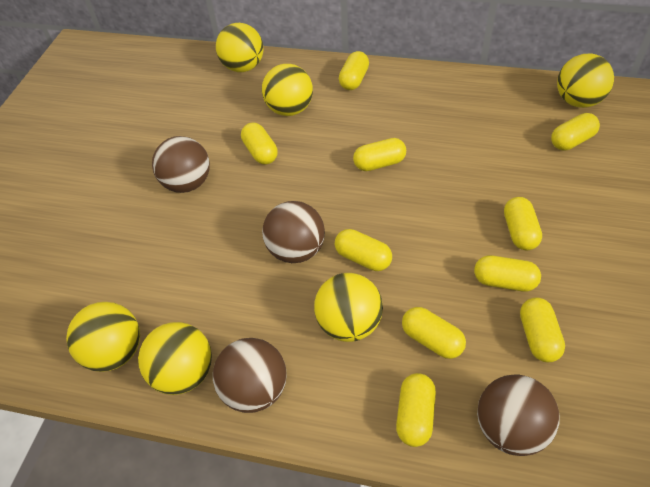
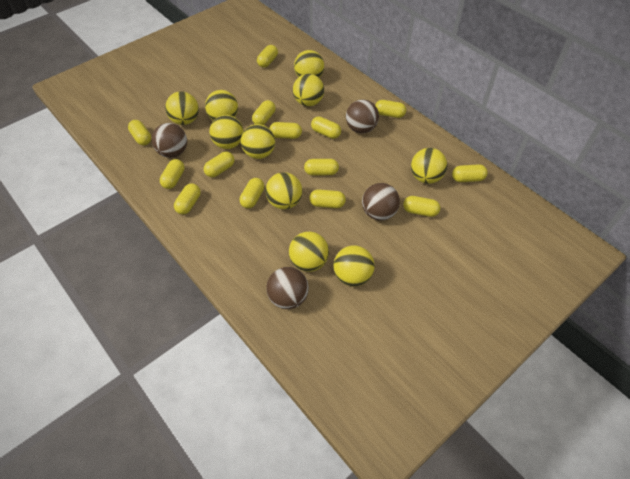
yellow ball: [66,302,140,372] [138,322,212,395] [216,23,263,72] [262,64,313,116] [314,273,383,342] [557,53,614,108] = 6 -> [165,91,199,125] [205,90,238,120] [209,115,244,149] [241,124,275,159] [265,172,302,209] [289,232,329,272] [293,74,324,106] [294,50,324,78] [333,245,375,286] [411,148,447,184] = 10
yellow capsule: [241,123,278,165] [335,229,392,271] [339,51,369,90] [353,138,406,171] [396,373,436,447] [402,307,466,359] [474,255,541,292] [504,197,542,250] [520,297,565,362] [551,113,600,150] = 10 -> [128,120,151,146] [160,159,185,189] [174,183,201,215] [204,151,235,177] [240,178,264,208] [252,100,276,125] [257,45,278,68] [269,122,302,139] [304,159,339,176] [309,190,346,208] [311,117,341,139] [375,100,406,118] [403,196,440,217] [452,164,488,182] = 14

